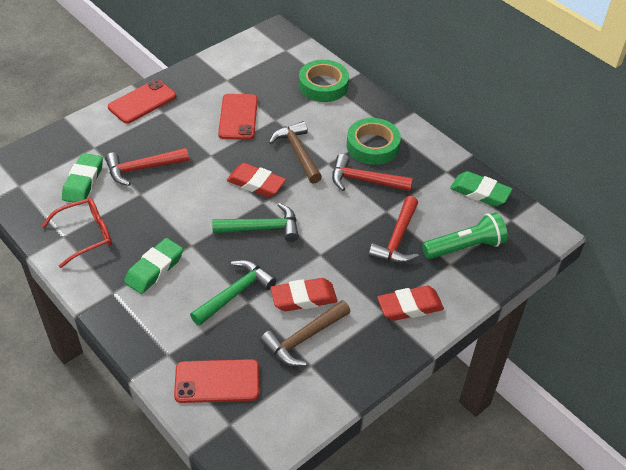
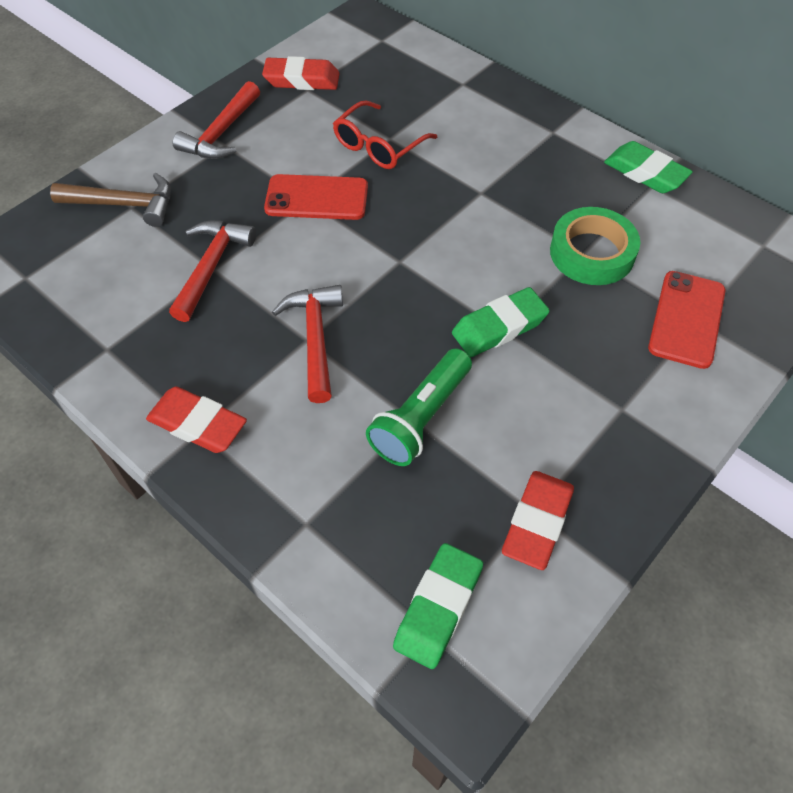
brown hammer: [260,300,351,366] [269,121,322,184] = 2 -> [50,173,171,227] = 1
green hammer: [190,260,277,326] [212,203,299,242] = 2 -> none = 0
green tape: [299,60,349,102] [347,118,401,165] = 2 -> [550,207,640,285] = 1
red phone: [108,79,176,124] [174,359,259,403] [218,94,258,140] = 3 -> [264,174,368,220] [648,271,726,369] = 2

